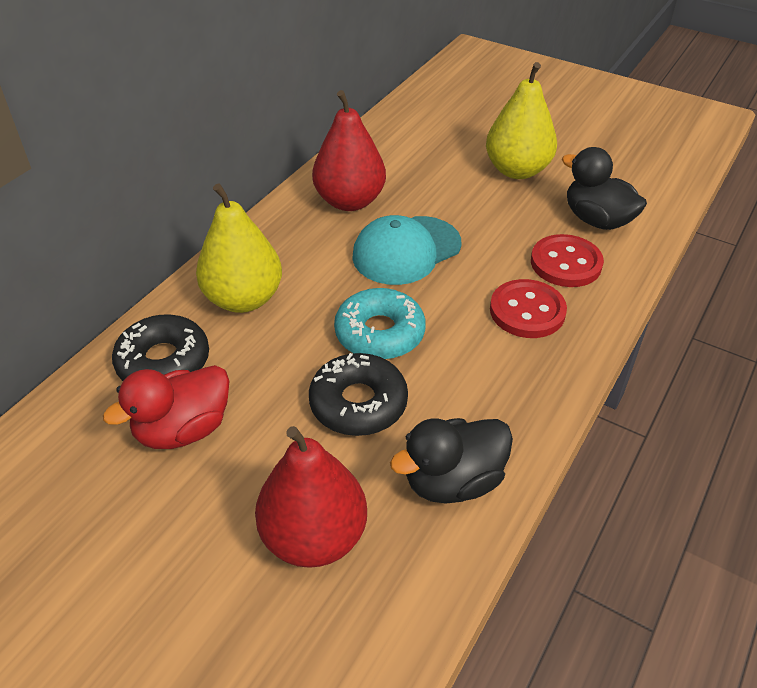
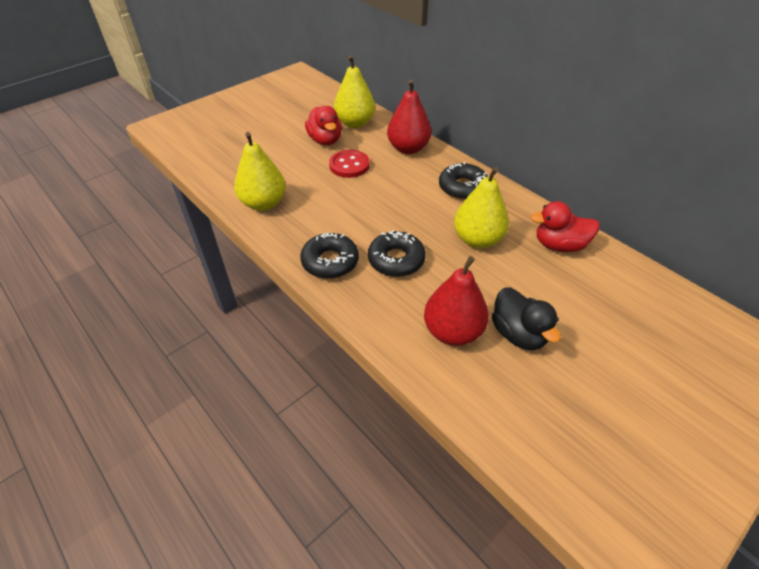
black donut: [112,315,209,381] [309,353,408,436] = 2 -> [300,233,359,279] [368,230,426,277] [439,162,488,200] = 3
black duck: [390,418,513,503] [562,147,647,230] = 2 -> [492,287,561,350] = 1
red button: [490,279,567,338] [531,234,604,287] = 2 -> [329,150,370,178] = 1
red duck: [103,365,230,449] = 1 -> [305,106,342,145] [530,201,600,252] = 2
turquoise cap: [352,215,461,285] = 1 -> none = 0
turquoise donut: [334,288,426,360] = 1 -> none = 0
yellow pear: [196,183,282,313] [486,62,557,179] = 2 -> [234,132,286,211] [334,55,375,128] [454,167,509,248] = 3

